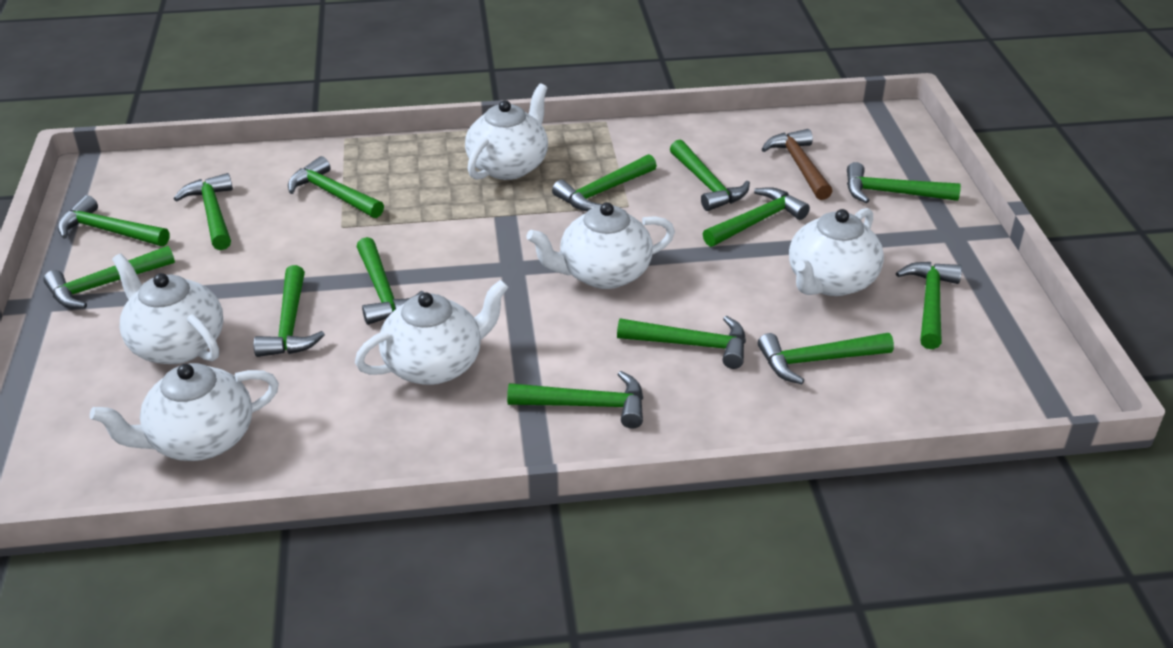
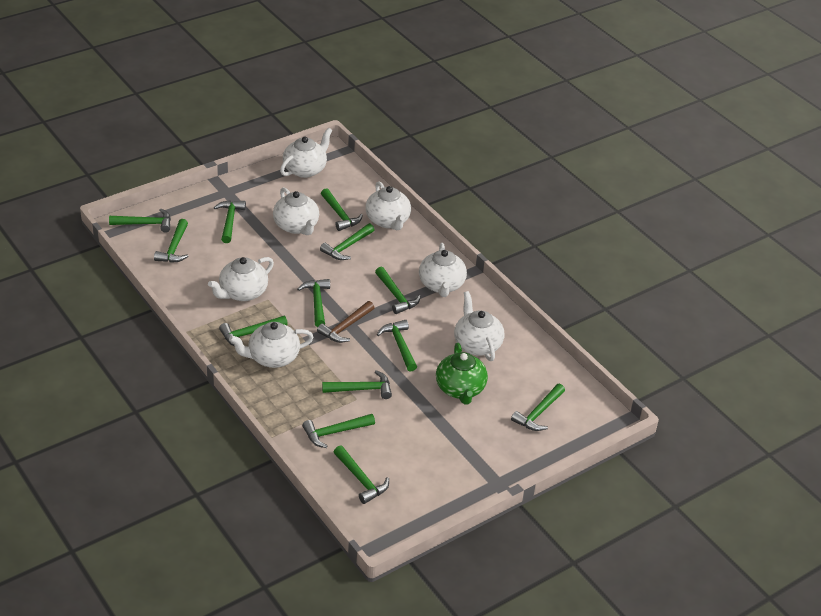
green hammer: [43,246,175,309] [58,195,170,246] [173,173,233,250] [254,265,325,357] [288,156,384,218] [357,237,424,325] [507,371,643,429] [552,154,657,211] [617,316,746,369] [670,140,750,211] [703,187,810,247] [758,333,894,384] [847,162,961,203] [896,262,962,349] = 14 -> [109,209,171,233] [154,219,189,263] [214,200,246,243] [219,316,288,346] [297,279,330,327] [302,414,375,448] [320,223,374,260] [321,188,363,231] [322,370,392,399] [334,445,389,504] [375,267,421,314] [377,320,417,372] [511,384,565,431] = 13
green teapot: none = 0 -> [436,343,488,405] = 1
white teapot: [90,363,279,461] [112,254,223,364] [355,280,509,385] [465,84,548,180] [526,202,675,289] [789,208,884,296] = 6 -> [208,257,274,301] [229,322,314,368] [273,187,319,235] [280,128,332,178] [365,181,411,230] [419,243,467,297] [454,291,504,361] = 7

